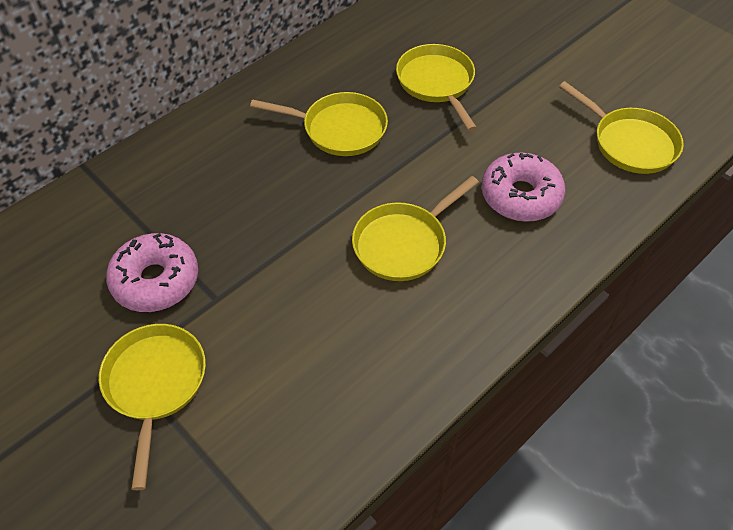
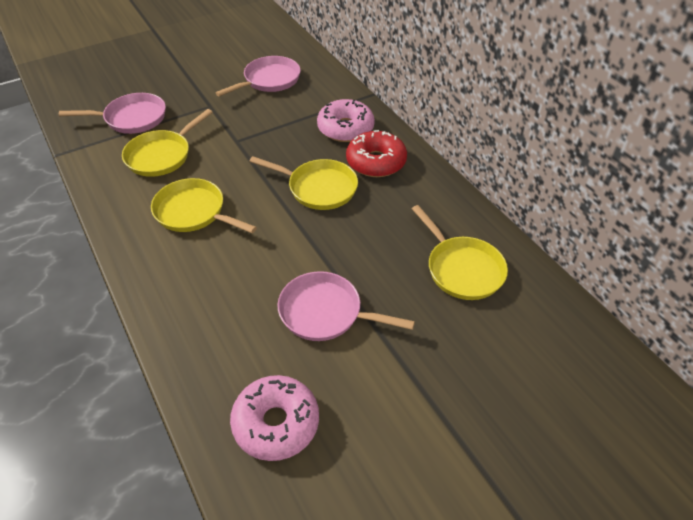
pink pan: none = 0 -> [59,93,166,134] [215,56,301,97] [277,271,415,341] = 3
red donut: none = 0 -> [346,130,407,177] = 1
yellow pan: [99,324,206,490] [250,92,388,156] [352,176,479,281] [396,44,477,131] [559,81,683,174] = 5 -> [122,109,213,177] [151,178,257,233] [249,156,358,210] [412,205,508,300] = 4

